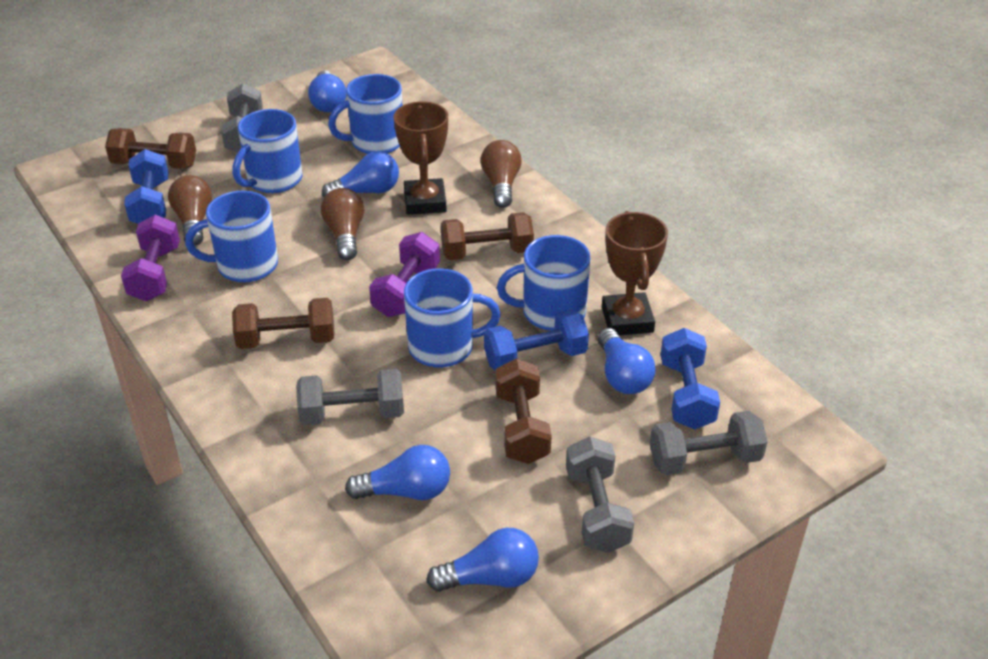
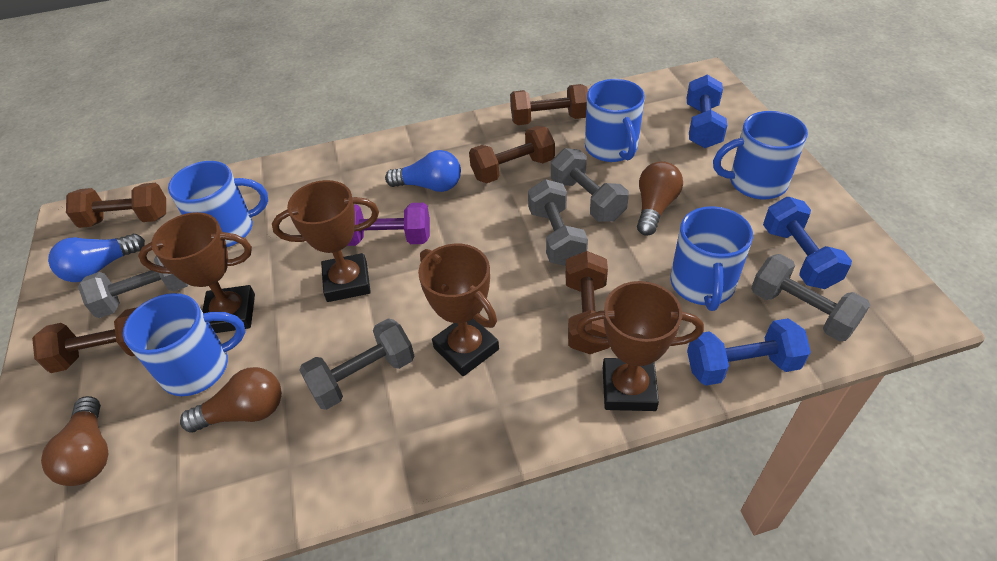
blue light bulb: [308,70,346,112] [322,151,399,197] [345,445,450,500] [427,528,539,592] [598,328,656,394] = 5 -> [48,234,145,282] [385,150,461,192] = 2
brown dumbbell: [105,128,196,169] [232,298,334,349] [441,212,534,260] [495,358,552,464] = 4 -> [32,307,137,373] [66,183,166,228] [469,126,555,183] [510,84,588,125] [566,251,610,354] = 5
brown trophy: [393,101,448,215] [602,211,668,336] = 2 -> [138,212,255,333] [272,180,379,302] [418,244,499,376] [576,281,704,411] = 4
grey dumbbell: [221,84,263,153] [296,369,404,425] [566,436,634,553] [650,411,768,475] = 4 -> [78,256,188,318] [299,318,414,410] [528,179,588,266] [551,148,629,222] [751,254,870,342] = 5
purple dumbbell: [121,215,180,301] [369,232,440,317] = 2 -> [347,203,430,246] = 1

